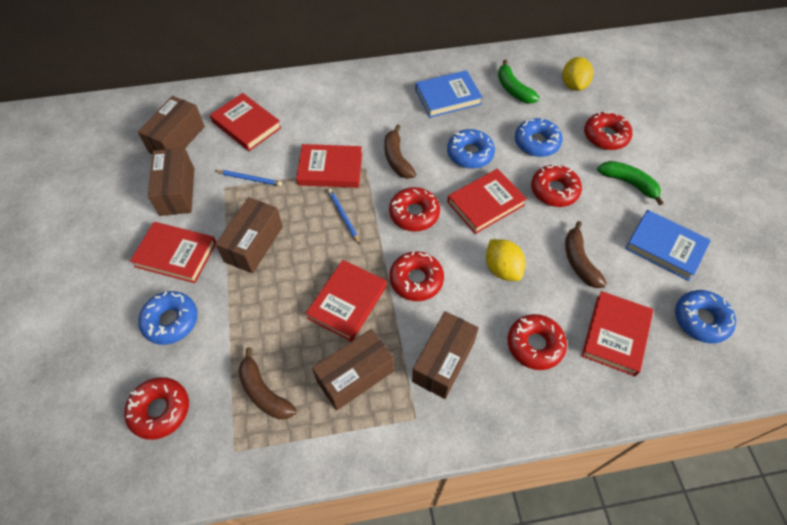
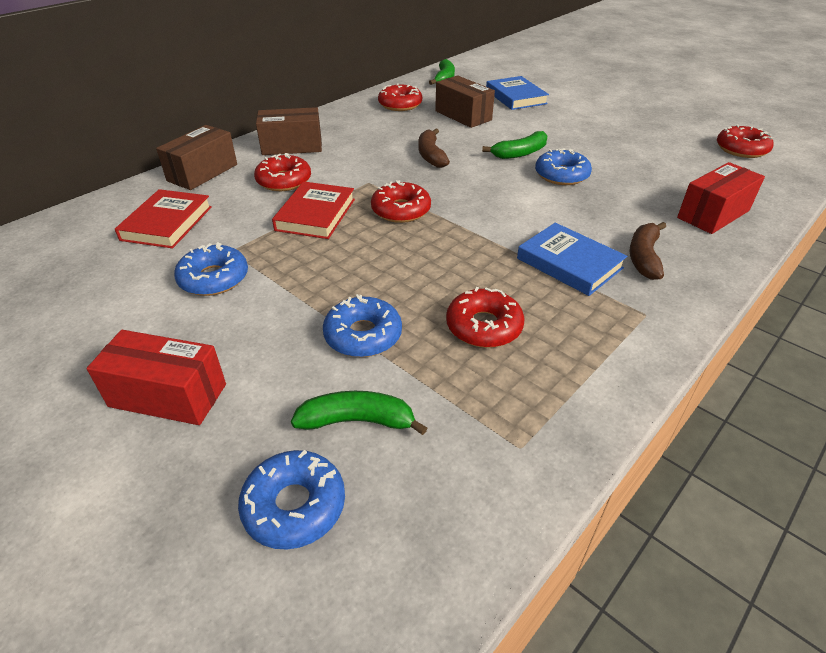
blue pencil: [216,170,282,186] [328,189,360,244] = 2 -> none = 0
brown banana: [238,347,297,419] [384,125,416,179] [565,221,607,288] = 3 -> [419,128,450,168] [629,222,666,280] = 2
brown box: [138,96,205,154] [148,148,194,216] [215,197,283,273] [312,329,394,410] [412,311,479,399] = 5 -> [156,125,237,190] [256,107,322,155] [435,75,495,128] = 3
green banana: [498,59,540,103] [597,161,664,206] = 2 -> [291,391,427,435] [429,59,455,85] [482,131,547,159] = 3
red book: [130,222,216,283] [210,93,281,151] [296,144,362,188] [306,260,387,342] [447,169,527,234] [581,291,653,376] = 6 -> [115,189,212,249] [272,181,355,239] = 2
red box: none = 0 -> [86,330,226,425] [677,162,765,234] = 2
red donut: [124,377,189,440] [389,187,440,232] [389,251,444,301] [508,314,567,370] [531,164,582,207] [584,111,632,150] = 6 -> [254,153,311,191] [371,180,431,223] [378,83,422,111] [446,287,525,348] [717,125,773,158] = 5
yellow lemon: [486,239,525,281] [562,57,593,91] = 2 -> none = 0

